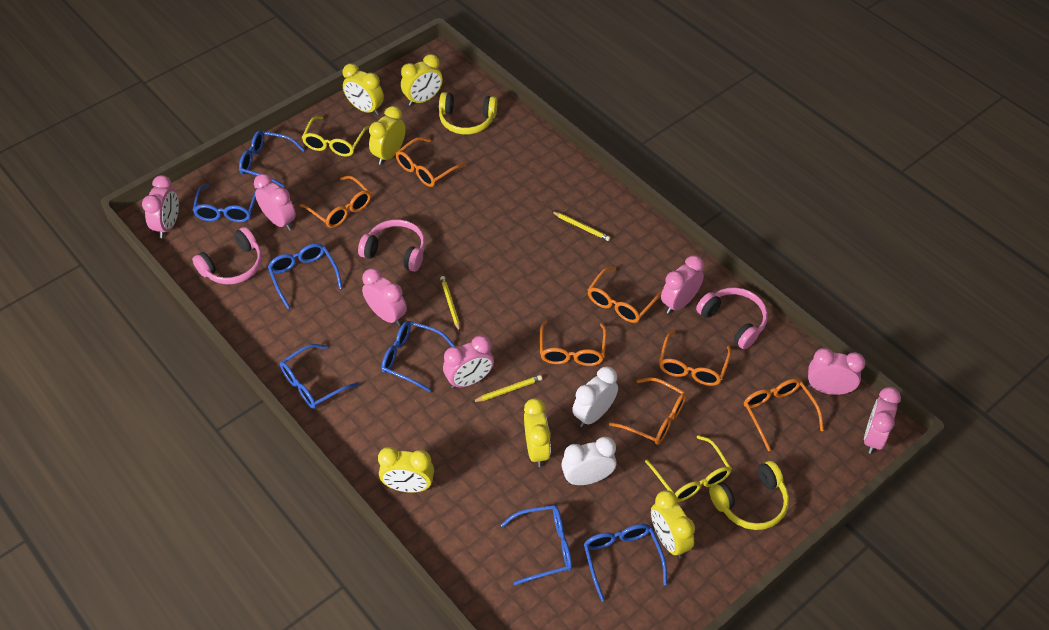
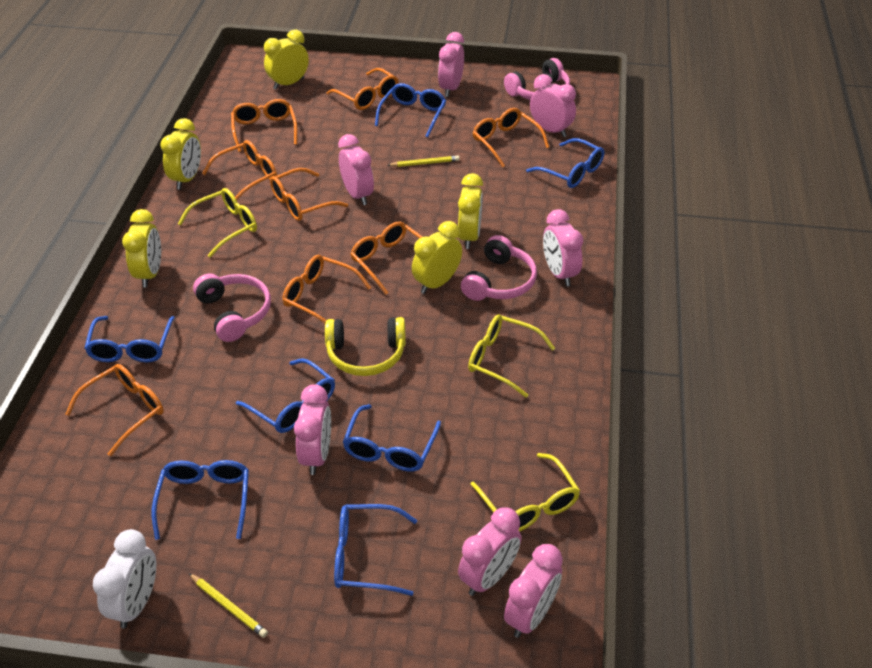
orange glasses: [300,176,371,228] [396,137,466,187] [540,320,607,366] [588,267,662,323] [609,377,687,445] [659,331,732,386] [744,379,824,451] = 7 -> [65,364,164,456] [202,140,277,200] [231,99,298,152] [270,168,348,221] [283,255,371,323] [327,68,399,110] [350,222,422,295] [473,108,549,167] = 8
white clock: [562,437,616,485] [572,367,618,427] = 2 -> [93,529,156,628] = 1
yellow clock: [343,64,384,115] [369,106,406,165] [378,447,434,493] [401,54,443,106] [524,398,551,467] [651,490,695,558] = 6 -> [122,209,161,288] [160,118,201,190] [264,29,309,90] [412,221,462,294] [458,173,483,249] = 5
yellow glasses: [302,116,369,157] [645,435,732,502] = 2 -> [178,188,257,258] [468,315,555,398] [470,453,580,531] = 3
yellow headphones: [439,92,497,135] [709,461,789,530] = 2 -> [325,317,406,376] = 1
yellow pencil: [440,276,460,332] [472,375,542,402] [551,211,611,241] = 3 -> [188,573,268,638] [387,155,460,167] = 2

